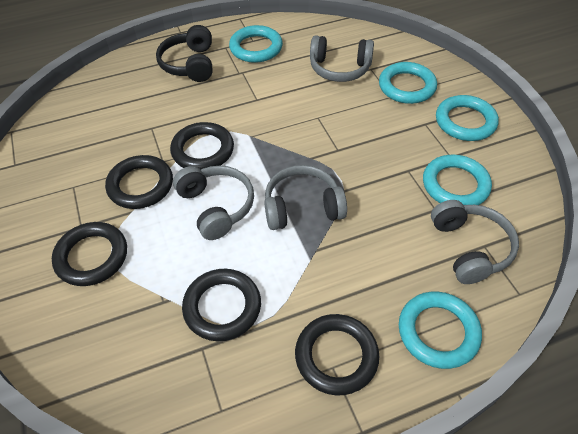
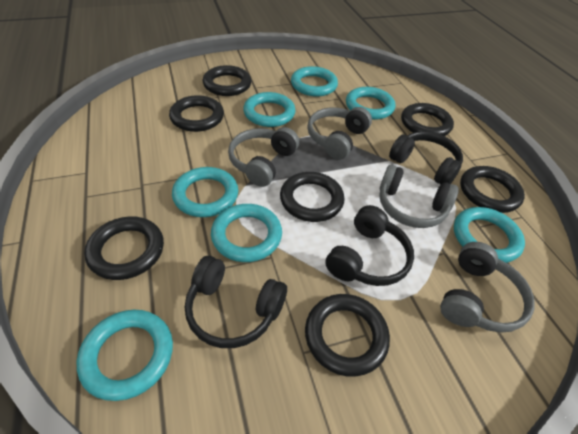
black headphones: [156,25,212,82] = 1 -> [185,256,287,348] [325,205,414,286] [389,131,463,185] = 3
black ring: [52,222,127,286] [105,155,173,209] [170,122,234,170] [182,269,261,341] [295,314,379,395] = 5 -> [84,216,164,280] [169,95,224,132] [203,65,251,96] [280,172,345,222] [305,294,390,377] [401,103,454,136] [460,166,525,213] = 7
turquoise ring: [229,25,283,63] [379,62,437,104] [399,291,482,369] [423,154,492,205] [436,95,499,141] = 5 -> [77,310,173,401] [172,167,238,217] [211,204,282,262] [243,92,296,127] [291,66,338,97] [346,87,395,120] [454,207,525,263] = 7

